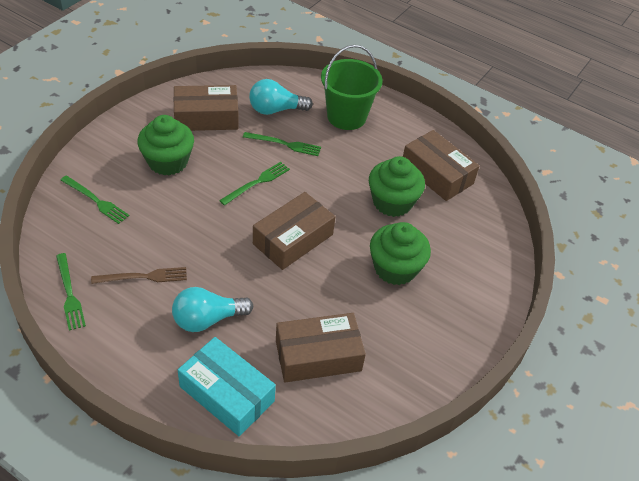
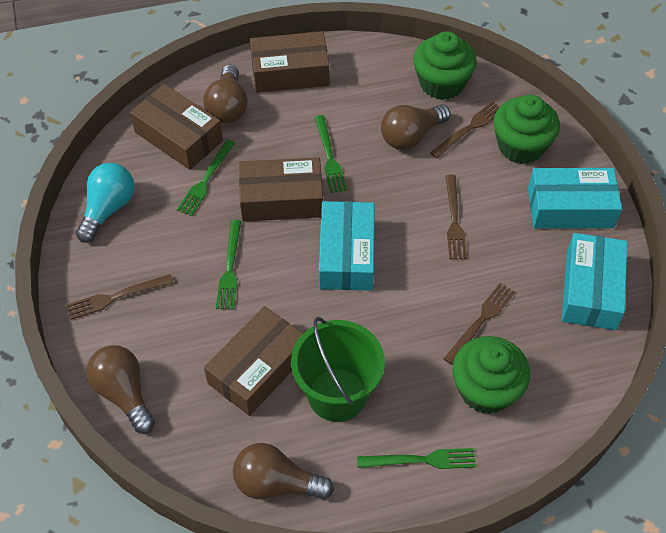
brown fork: [91,267,187,284] = 1 -> [66,274,174,320] [430,101,500,158] [444,283,515,365] [445,175,467,259] = 4
brown light bulb: none = 0 -> [86,345,155,434] [203,65,248,124] [233,443,334,500] [381,105,451,150] = 4
turquoise box: [178,337,276,436] = 1 -> [319,201,375,291] [528,168,622,228] [562,233,628,330] = 3
turquoise light bulb: [172,287,253,332] [249,79,313,115] = 2 -> [76,163,135,243] = 1

